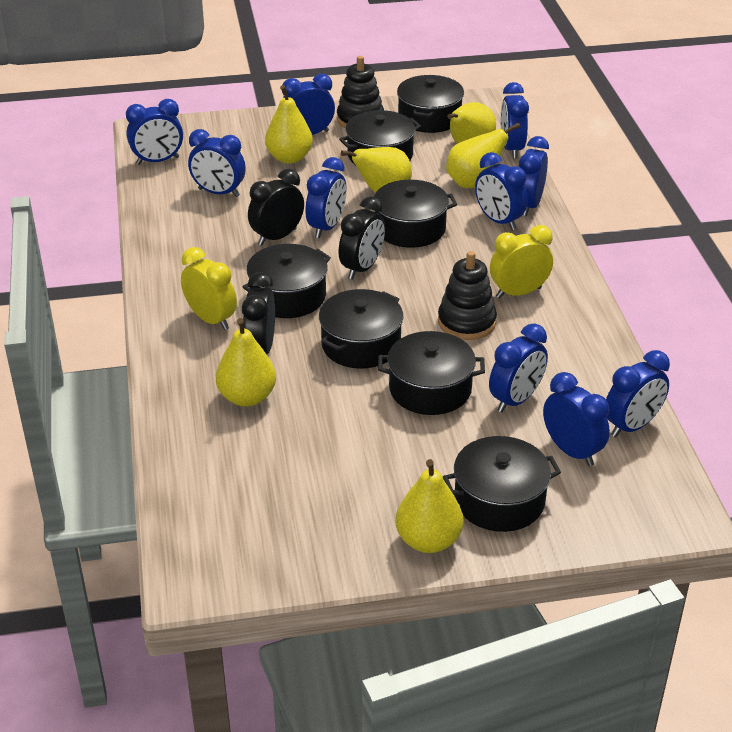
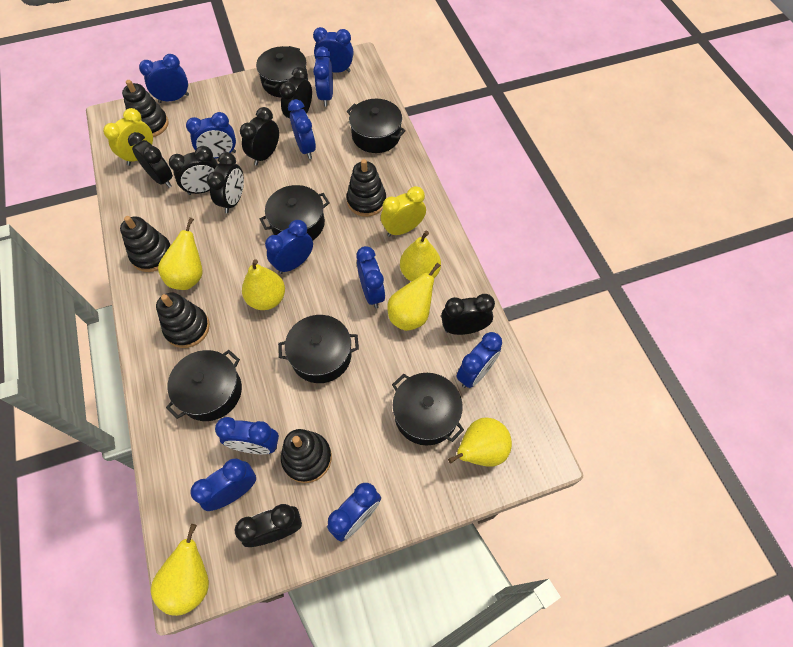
black clock: [242,272,275,354] [248,169,304,245] [339,196,385,280] = 3 -> [128,132,173,188] [169,146,218,195] [207,152,244,213] [235,504,302,547] [240,107,279,165] [279,67,312,119] [441,294,495,335] = 7
black pot: [243,244,331,318] [319,289,404,369] [339,110,421,165] [365,180,457,248] [378,331,485,415] [397,75,464,133] [443,436,561,532] = 7 -> [166,350,242,421] [256,46,308,98] [260,185,330,240] [278,315,359,383] [346,99,406,153] [392,373,464,445] = 6
black stacking toy: [337,56,384,129] [438,251,497,340] = 2 -> [120,216,171,272] [122,80,169,137] [156,293,210,348] [281,429,332,483] [347,159,386,217] = 5
blue clock: [126,99,183,165] [188,129,246,197] [282,74,335,135] [306,157,346,238] [475,152,528,230] [489,323,548,413] [501,82,529,159] [519,136,549,216] [543,372,610,466] [606,350,670,437] = 10 -> [139,54,189,103] [186,112,236,159] [190,458,256,511] [215,417,279,454] [265,220,313,274] [288,99,316,159] [313,27,354,73] [313,47,333,106] [327,483,381,542] [356,246,385,308] [456,332,502,388] = 11

